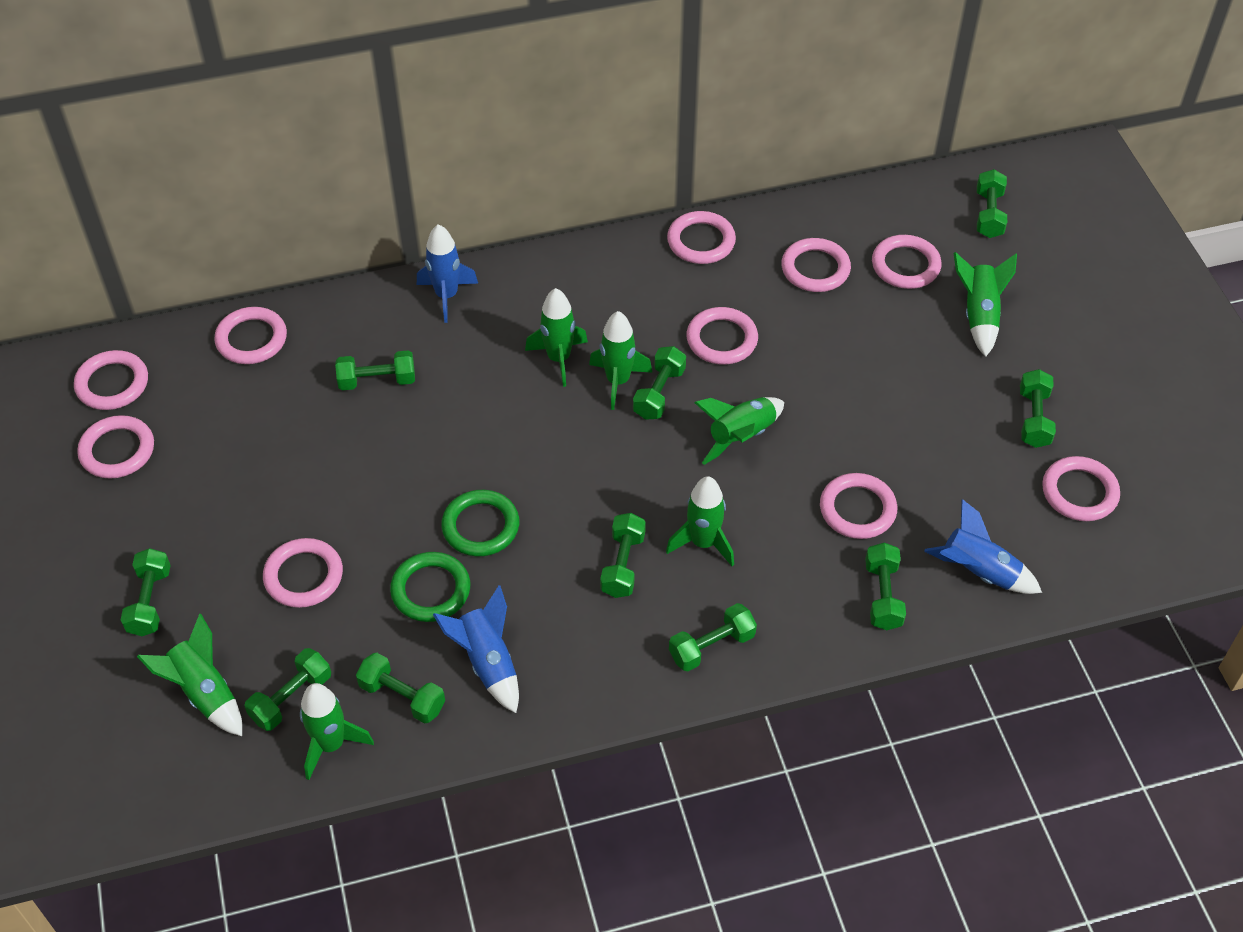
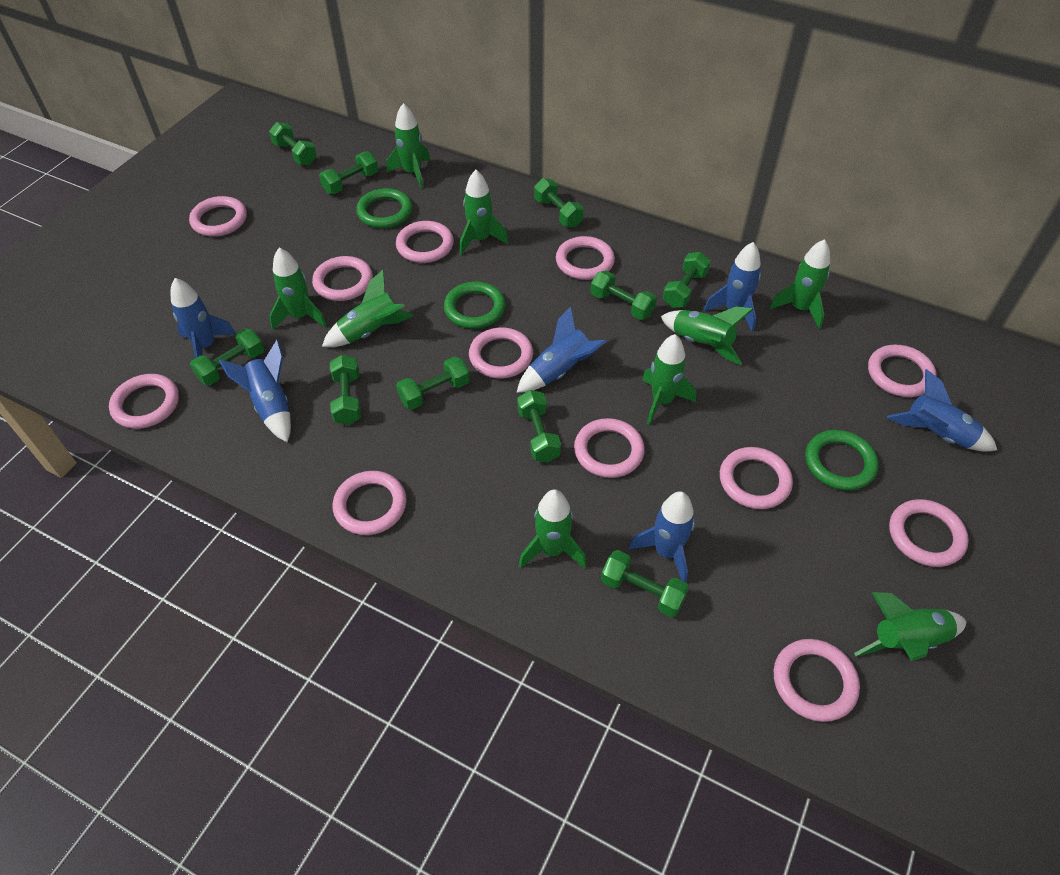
blue rocket: [417,224,478,323] [433,585,519,713] [924,499,1042,594] = 3 -> [171,278,236,358] [219,340,291,442] [517,306,606,393] [629,491,695,583] [704,242,761,332] [887,369,997,451] = 6
green ring: [390,552,470,622] [441,490,519,556] = 2 -> [356,188,412,228] [444,282,505,329] [805,430,878,490] = 3
green rocket: [137,614,242,736] [300,683,374,780] [525,288,588,387] [589,311,653,410] [666,476,734,566] [694,397,784,465] [953,252,1017,357] = 7 -> [269,247,327,330] [322,270,414,347] [386,103,430,189] [460,170,509,255] [519,489,587,568] [642,334,696,425] [661,306,754,365] [769,239,830,329] [854,592,967,661] = 9
pink ring: [74,350,148,410] [77,415,154,479] [214,307,287,364] [263,538,343,608] [667,211,736,264] [686,307,758,365] [781,238,851,292] [820,473,897,539] [872,235,942,289] [1042,456,1120,521] = 10 -> [109,374,179,429] [189,196,247,237] [312,256,373,301] [333,471,407,535] [396,221,454,263] [469,328,533,378] [556,236,615,280] [574,418,645,478] [720,447,793,509] [774,639,860,722] [868,345,937,397] [889,499,969,567] = 12

